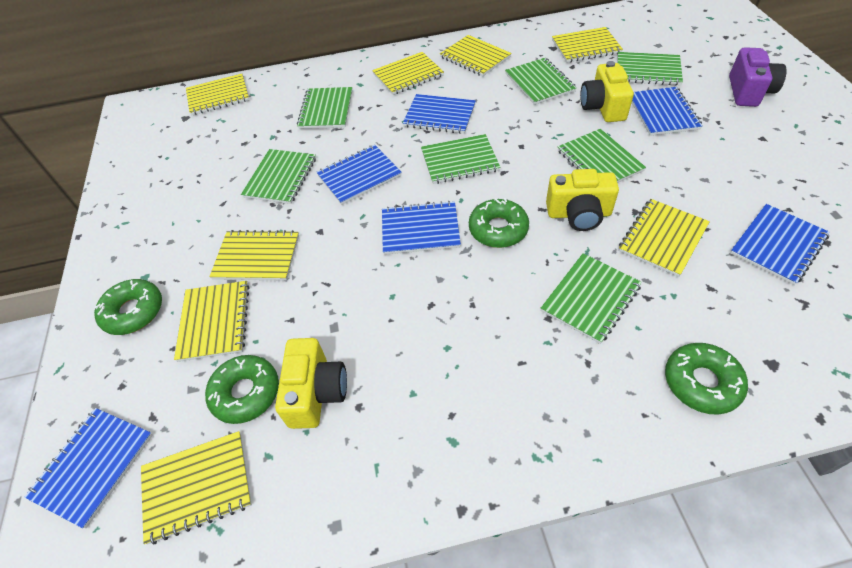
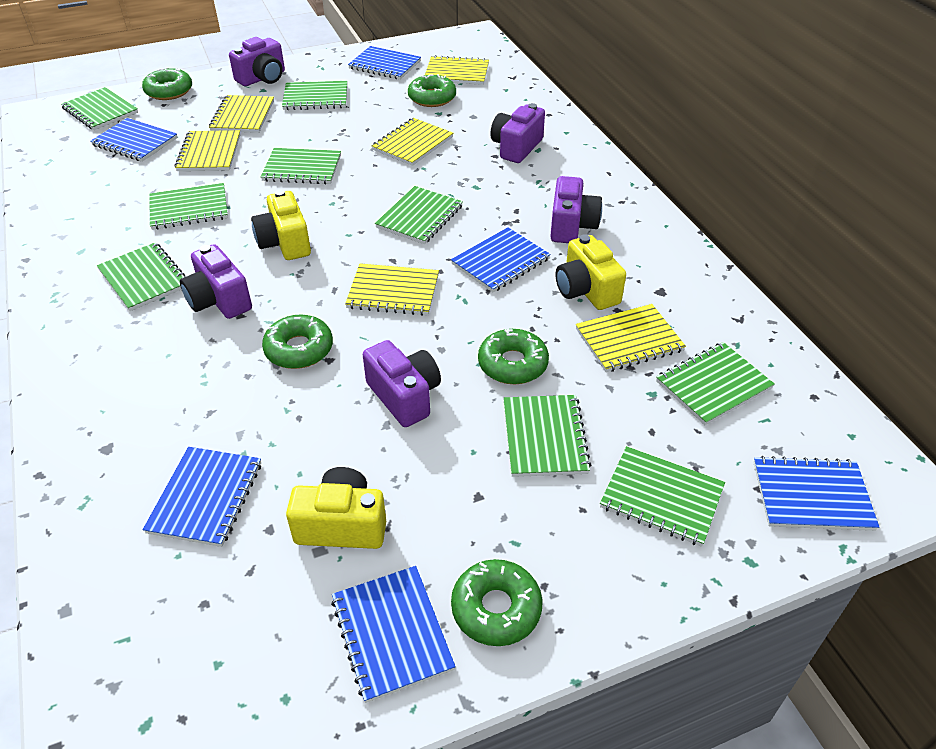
green donut: [94,279,162,335] [205,355,279,424] [469,198,529,248] [665,343,748,415] = 4 -> [142,67,192,100] [262,315,333,369] [408,74,456,107] [451,559,543,646] [478,329,549,384] = 5
green notebook: [241,149,316,204] [297,87,353,129] [421,134,500,184] [505,58,577,105] [541,253,642,344] [558,129,646,183] [617,52,683,85] = 7 -> [61,87,138,130] [97,242,185,311] [149,183,228,230] [261,148,341,184] [282,81,347,110] [375,186,463,244] [503,395,591,477] [600,446,725,547] [656,342,775,425] = 9
purple camera: [729,47,786,107] = 1 -> [180,244,252,319] [229,37,285,86] [363,340,441,427] [490,103,545,163] [550,176,602,243] = 5
yellow notebook: [141,431,252,545] [174,281,249,362] [186,74,249,115] [209,230,299,281] [372,52,444,95] [440,35,511,76] [552,27,623,63] [619,199,710,277] = 8 -> [175,130,241,171] [209,95,274,133] [345,263,439,316] [371,118,453,166] [425,55,489,85] [576,304,686,372] = 6

